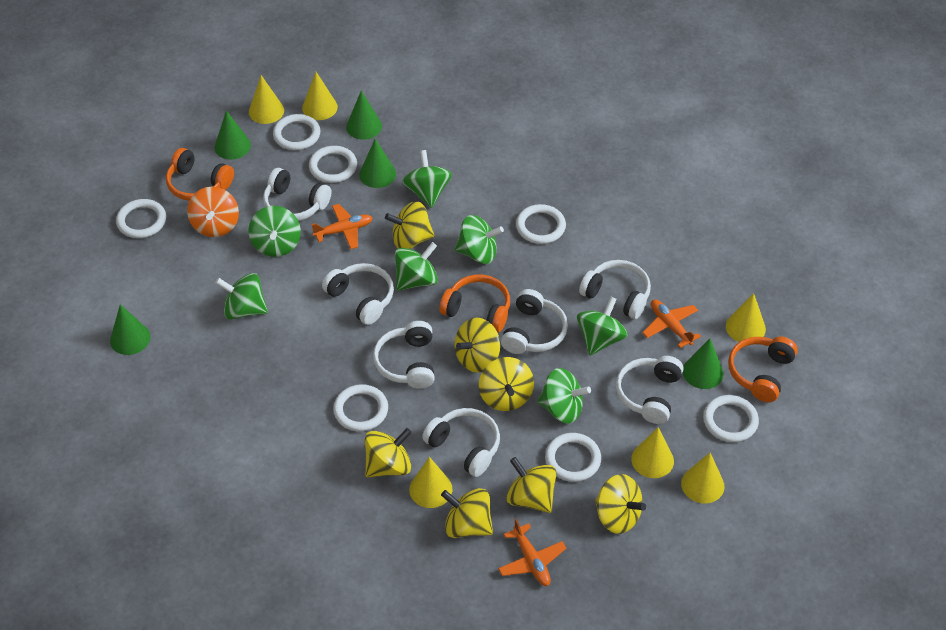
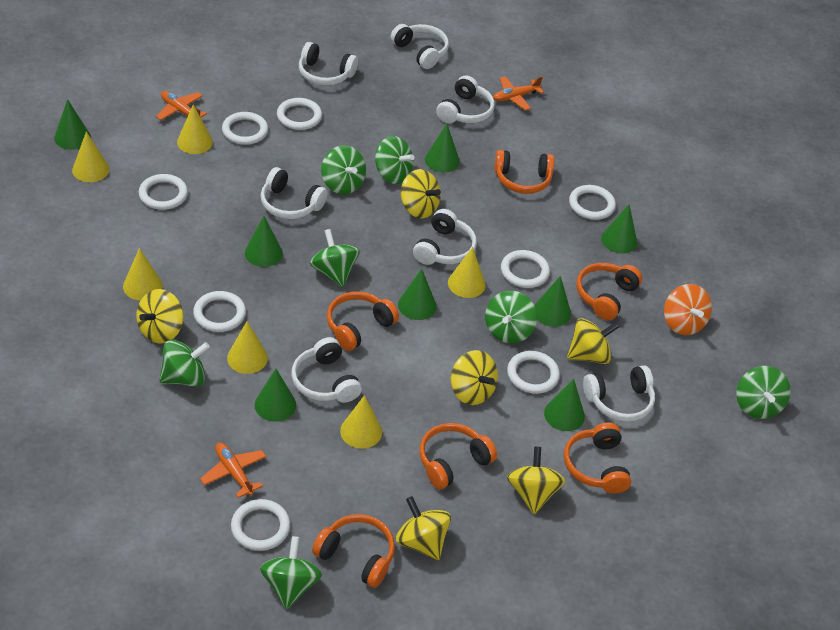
green cone: [110,304,151,355] [215,110,251,160] [346,91,382,140] [359,139,396,188] [683,339,724,389] = 5 -> [54,99,91,150] [245,216,283,267] [255,369,296,422] [398,269,437,320] [425,124,460,172] [534,276,571,327] [544,379,585,431] [601,204,637,254] = 8
orange headphones: [166,148,234,201] [439,275,510,333] [728,336,798,402] = 3 -> [312,514,395,588] [327,292,399,351] [419,423,497,489] [494,150,554,194] [564,423,631,494] [576,263,642,320] = 6
white ring: [116,199,166,238] [273,114,320,150] [309,146,357,183] [333,384,388,431] [516,204,566,244] [545,433,601,482] [703,395,759,442] = 7 -> [138,174,188,210] [193,291,246,332] [222,112,268,145] [231,499,290,551] [277,98,322,130] [501,250,550,288] [507,351,560,394] [569,185,616,220] = 8
yellow spinning top: [365,428,412,477] [385,201,434,249] [441,488,493,538] [454,318,500,373] [479,357,534,411] [506,457,557,513] [595,474,646,534] = 7 -> [136,289,184,343] [396,496,451,560] [401,169,441,218] [451,350,498,405] [507,446,565,514] [567,318,620,364] = 6

